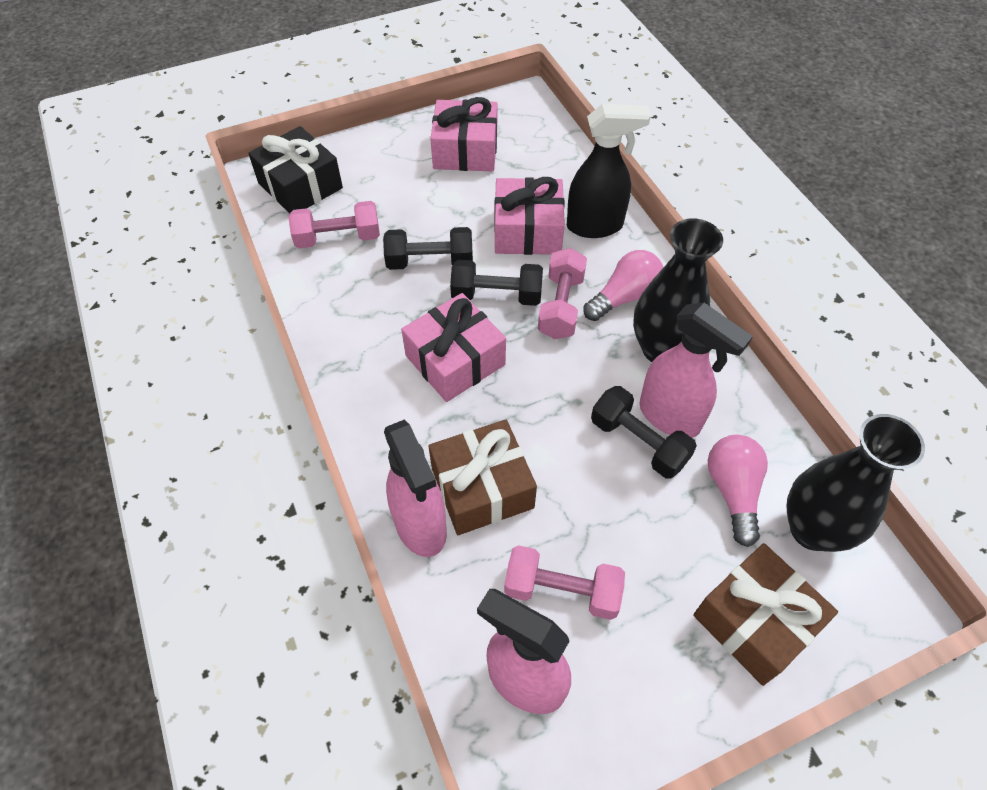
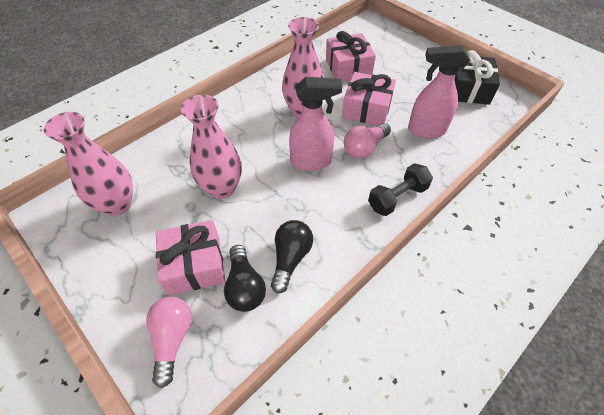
black dumbbell: [383,227,473,270] [450,259,543,306] [591,386,697,479] = 3 -> [368,163,433,216] = 1
black light bulb: none = 0 -> [224,245,266,312] [271,220,313,293] = 2
black spray bottle: [567,104,651,238] = 1 -> none = 0
black vase: [633,218,723,362] [787,414,925,552] = 2 -> none = 0
brown gift: [429,419,537,535] [693,543,838,686] = 2 -> none = 0
pink dumbbell: [288,201,380,248] [504,545,625,620] [538,248,587,339] = 3 -> none = 0
pink spray bottle: [384,419,447,557] [477,589,571,714] [640,302,753,438] = 3 -> [289,77,342,171] [408,45,470,138] = 2
pink vase: none = 0 -> [44,112,133,216] [181,94,242,199] [282,17,324,118] = 3

